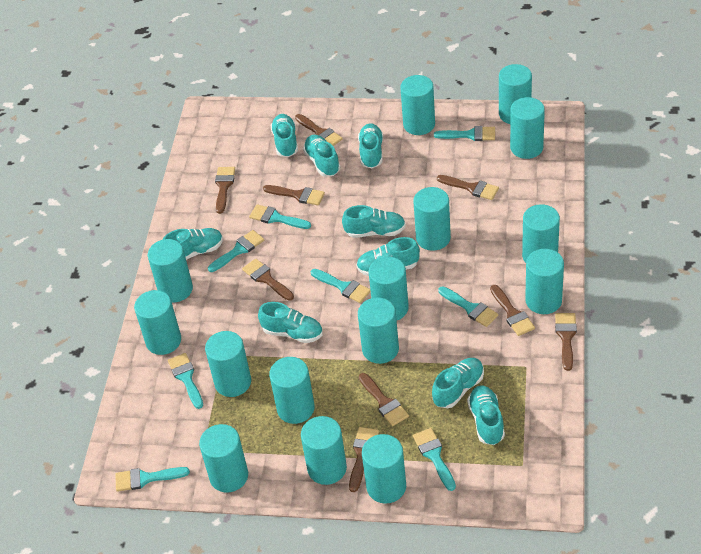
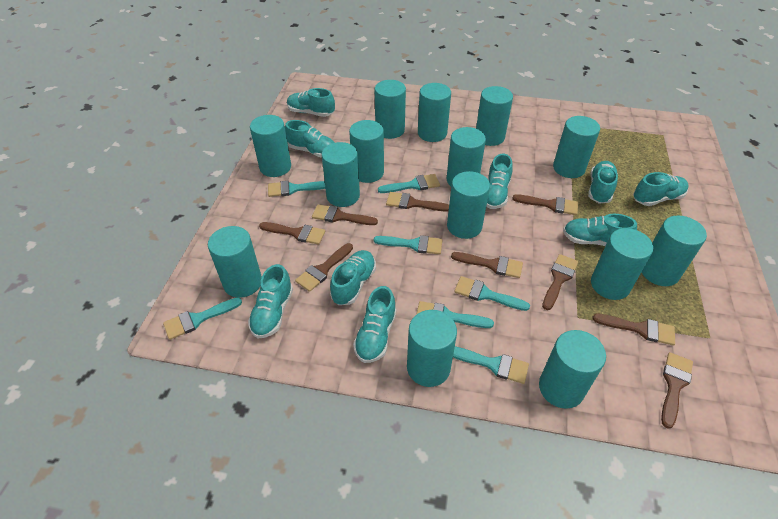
turquoise brush: [115,467,190,492] [168,353,203,409] [208,230,264,272] [249,204,311,229] [311,269,371,303] [413,428,456,491] [434,126,495,141] [438,286,498,327] = 8 -> [163,297,242,340] [268,181,326,197] [374,235,442,255] [378,174,440,193] [416,301,494,328] [453,346,529,384] [454,276,530,311] = 7
turquoise cylinder: [134,290,181,355] [148,239,193,303] [199,424,248,493] [205,331,251,397] [269,357,315,424] [301,416,347,485] [358,298,399,364] [362,434,406,504] [369,257,409,320] [400,75,435,135] [413,187,451,251] [499,64,532,124] [510,97,545,159] [522,204,560,263] [525,249,564,314] = 15 -> [208,226,262,298] [250,115,291,177] [321,142,360,207] [349,120,384,183] [375,80,406,139] [407,310,457,387] [418,83,451,142] [446,127,486,186] [447,171,490,239] [476,86,513,146] [539,330,606,409] [553,116,600,178] [591,228,653,300] [642,216,707,286] = 14

